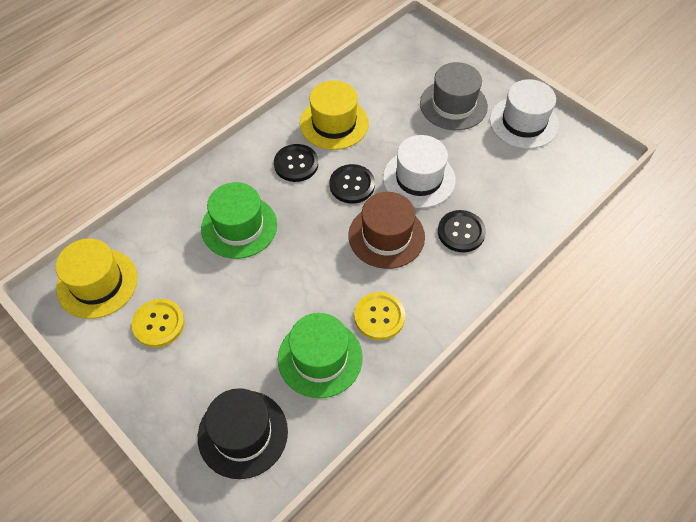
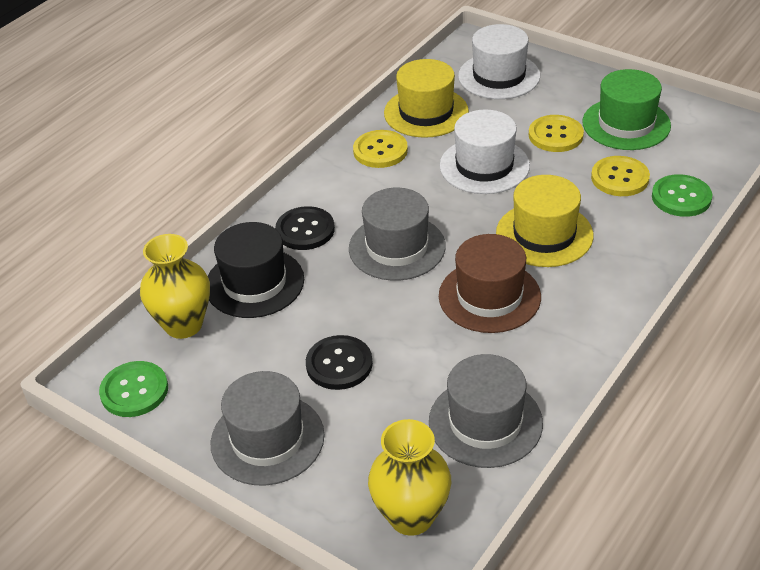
black button: [274,144,318,182] [329,164,375,204] [438,210,486,252] = 3 -> [275,206,335,250] [306,335,373,390] = 2
green button: none = 0 -> [99,361,168,417] [652,174,712,217] = 2
green hat: [201,182,277,259] [278,313,363,398] = 2 -> [583,69,671,150] = 1
grey hat: [420,62,488,130] = 1 -> [210,371,324,486] [349,188,446,281] [429,354,543,468] = 3
yellow button: [132,299,185,347] [354,292,405,340] = 2 -> [353,130,408,168] [529,115,584,152] [591,156,650,196] = 3
yellow vase: none = 0 -> [140,234,210,339] [368,419,451,536] = 2

